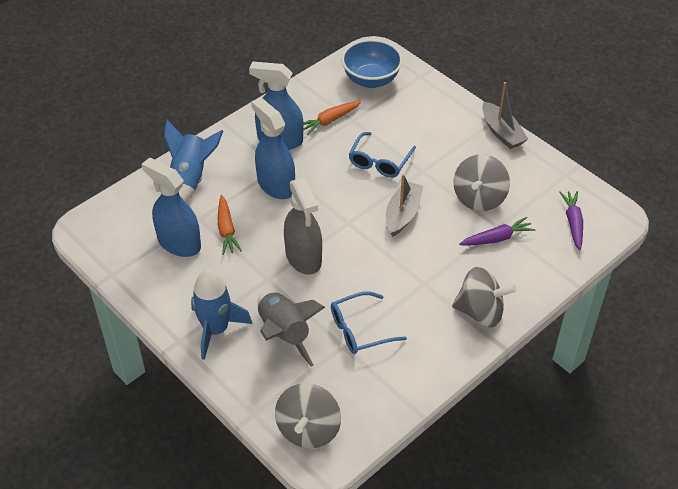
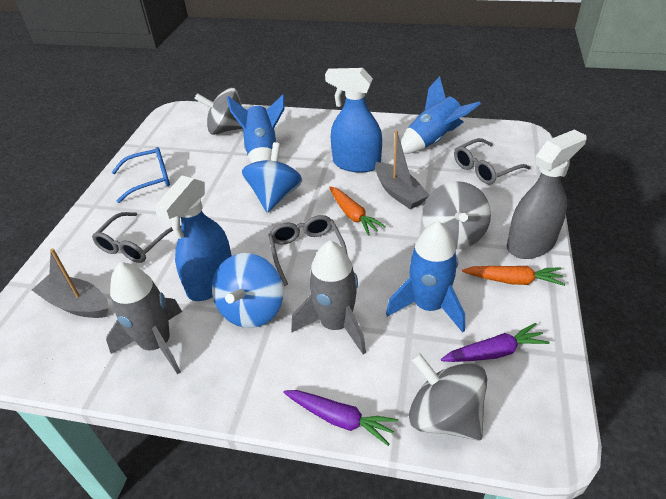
blue bowl: [341,39,403,88] = 1 -> none = 0
blue glasses: [331,291,407,354] [349,132,416,178] = 2 -> [112,147,170,203] = 1
blue rocket: [164,119,223,202] [191,270,252,360] = 2 -> [227,94,285,163] [386,221,465,333] [400,76,481,154] = 3
blue spinning top: none = 0 -> [212,253,283,328] [242,142,302,213] = 2
blue spray bottle: [141,157,201,257] [249,61,304,150] [251,97,295,199] = 3 -> [154,176,232,301] [325,68,382,173] = 2
grey glasses: none = 0 -> [92,212,181,263] [269,215,348,286] [454,138,531,184] = 3
grey rocket: [257,291,325,367] = 1 -> [106,262,182,375] [291,240,366,354] = 2

